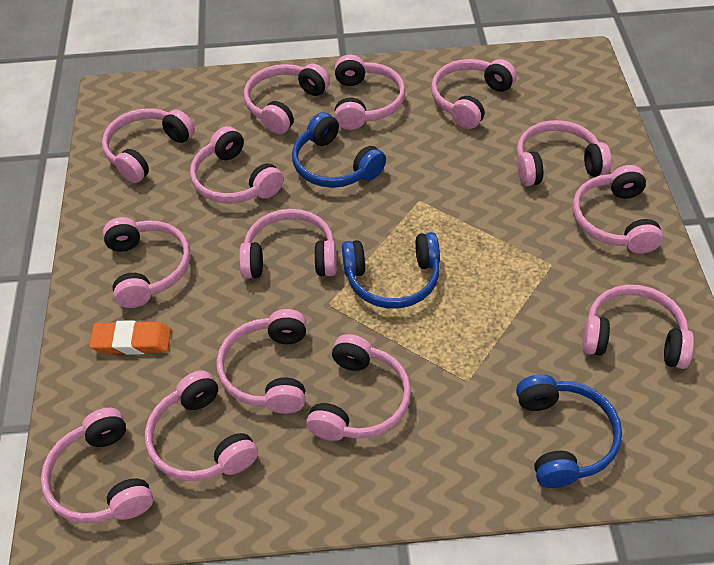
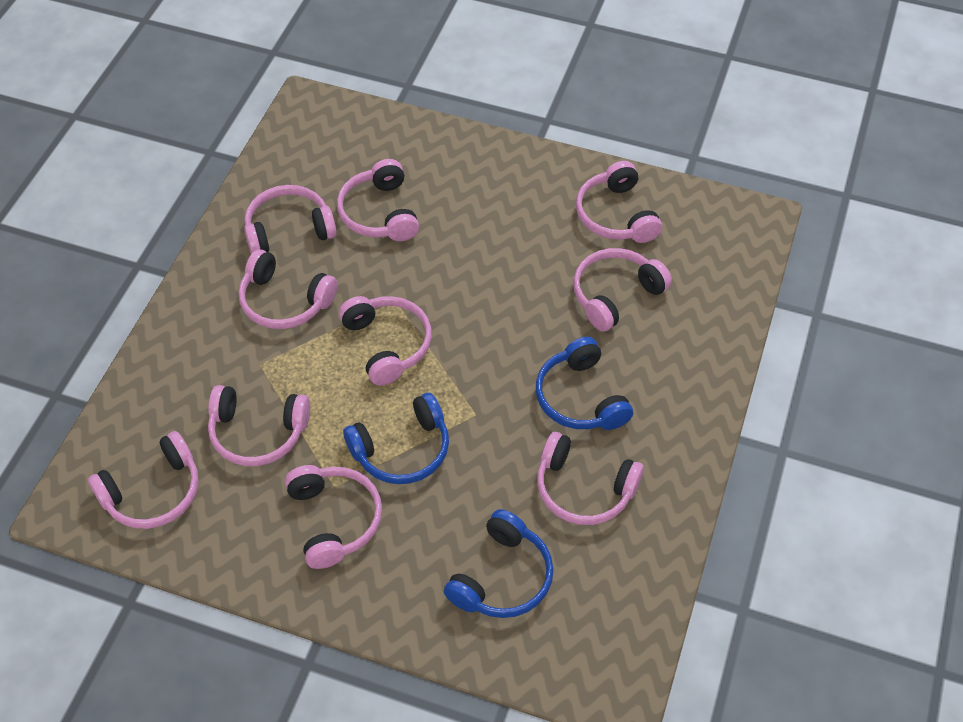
orange eraser: [89,320,171,355] = 1 -> none = 0
pink headphones: [41,408,153,524] [102,108,195,183] [103,217,190,308] [145,370,258,481] [190,126,284,204] [217,309,306,414] [239,209,337,279] [244,64,330,134] [306,334,411,441] [334,54,405,130] [431,59,517,129] [517,120,612,186] [573,165,663,254] [582,285,694,369] = 14 -> [88,431,199,529] [208,385,310,466] [238,249,338,329] [244,185,337,254] [285,465,382,569] [337,159,419,241] [339,296,432,386] [537,432,644,525] [573,248,672,332] [576,161,662,243] = 10

